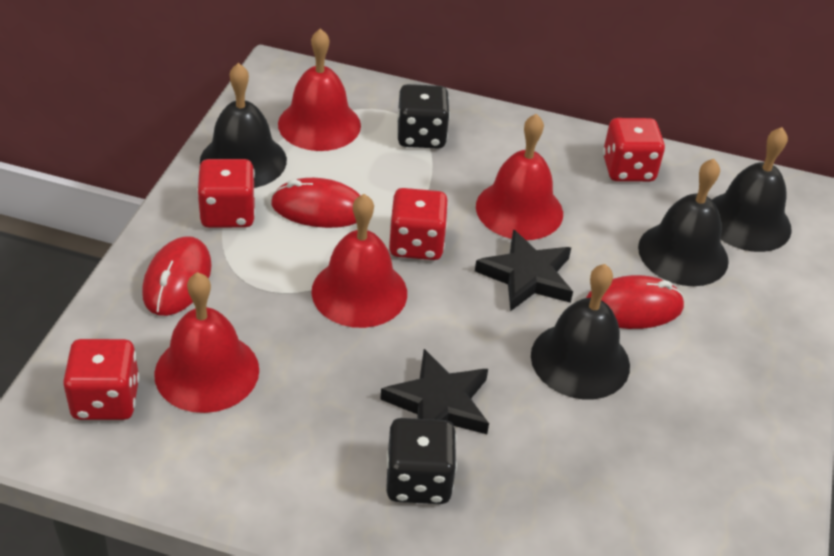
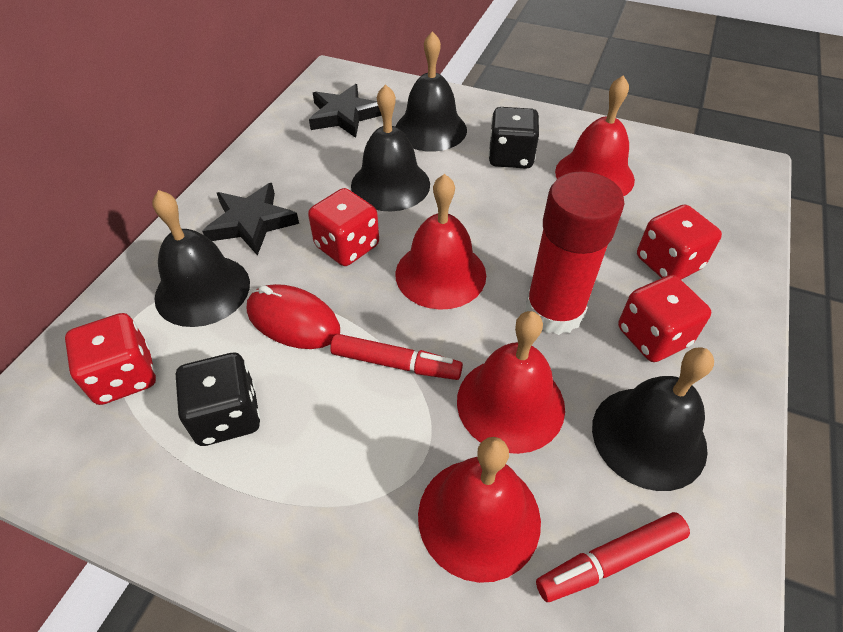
red glue stick: none = 0 -> [525,171,624,335] = 1
red marker: none = 0 -> [330,334,463,380] [536,512,690,602] = 2
red mouse: [142,236,212,316] [271,178,361,228] [586,275,685,329] = 3 -> [247,284,340,349] = 1

